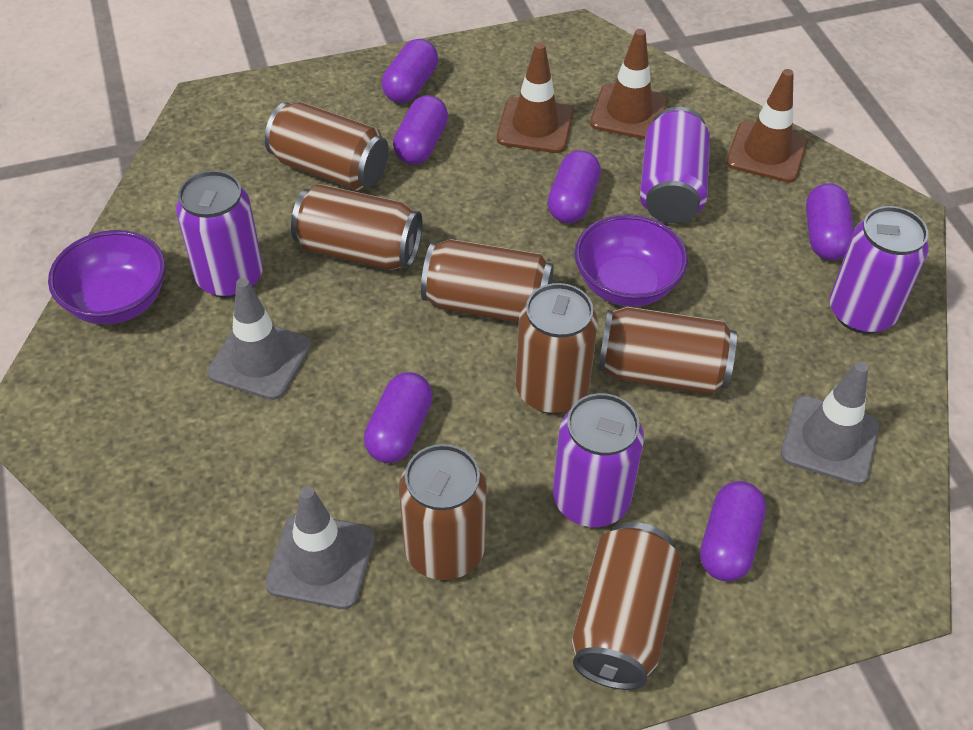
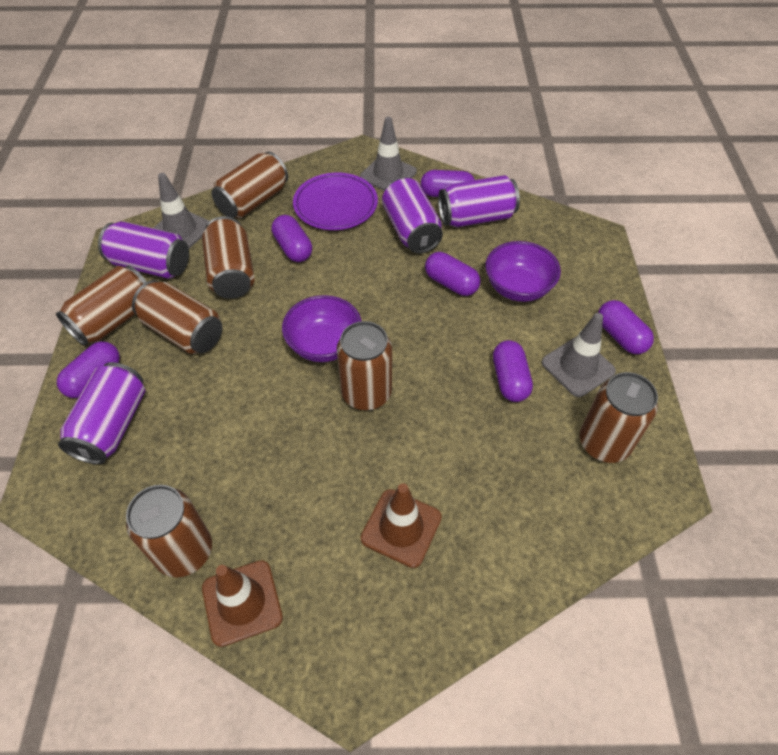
brown traffic cone: [497,42,574,153] [590,29,668,139] [726,69,808,183] = 3 -> [202,560,283,647] [361,483,442,568] = 2
purple plate: none = 0 -> [293,173,378,230] = 1

